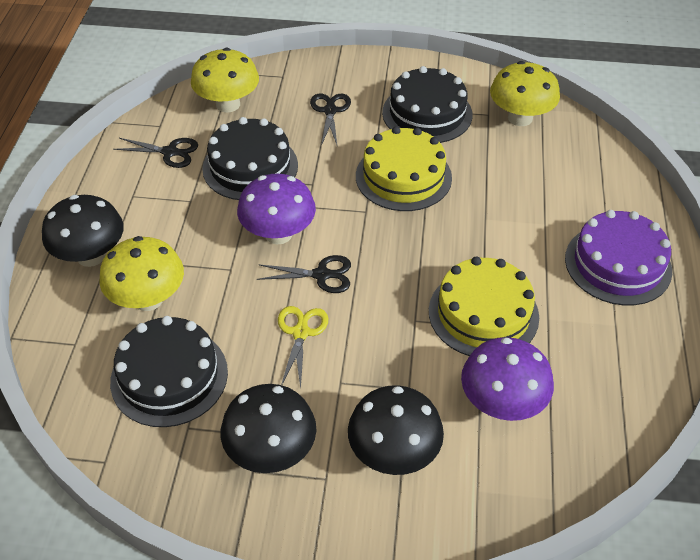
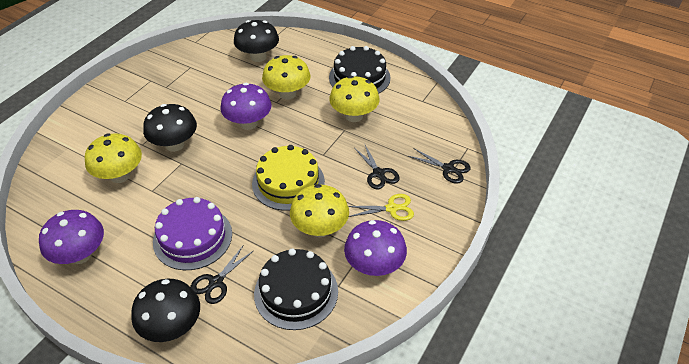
black cake: [110,316,228,427] [202,117,298,200] [382,66,472,143] = 3 -> [254,248,338,330] [329,46,391,94] = 2
purple mushroom: [237,174,316,245] [461,337,554,421] = 2 -> [39,210,104,264] [221,83,271,130] [344,220,407,276] = 3
yellow cake: [356,126,452,211] [429,257,539,356] = 2 -> [252,145,325,211] = 1
yellow mushroom: [99,236,184,311] [191,48,259,112] [490,61,560,126] = 3 -> [85,133,142,183] [262,55,311,100] [290,184,349,237] [329,76,380,122] = 4

